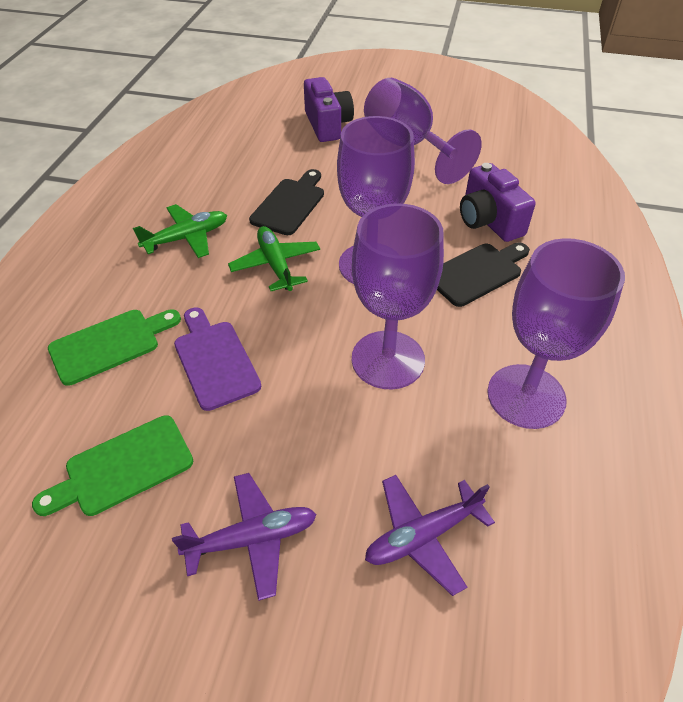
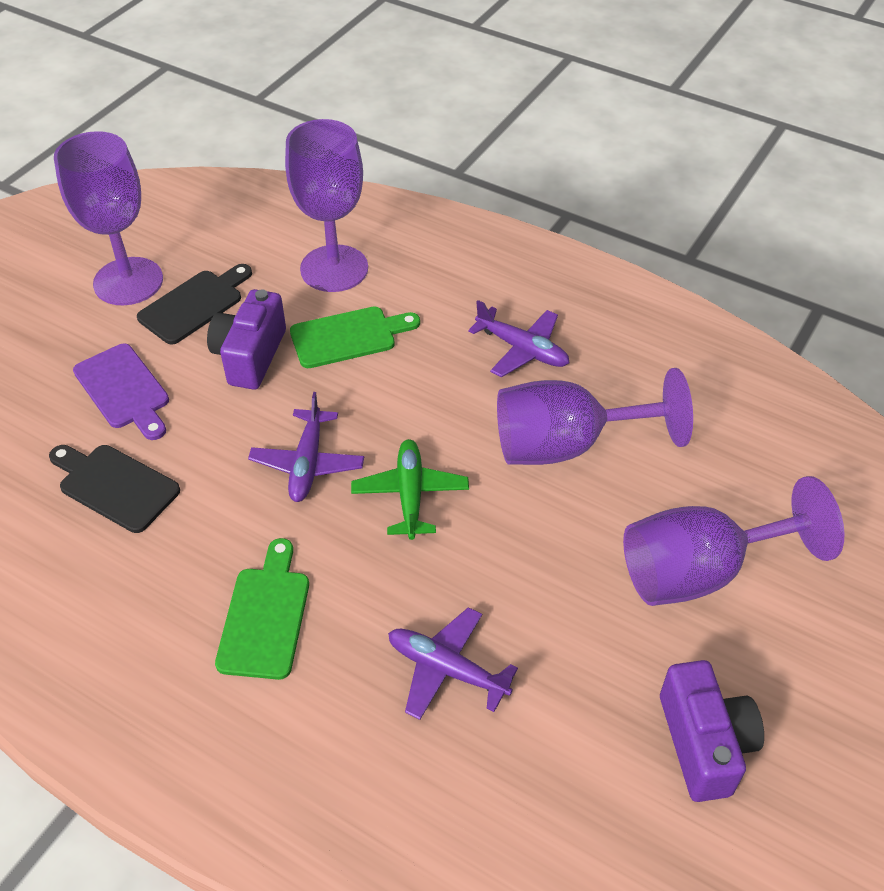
green plane: [133,204,227,258] [228,226,320,291] = 2 -> [351,439,469,540] = 1
purple plane: [172,473,317,601] [365,475,495,596] = 2 -> [248,392,364,502] [388,607,518,720] [468,300,569,377] = 3

